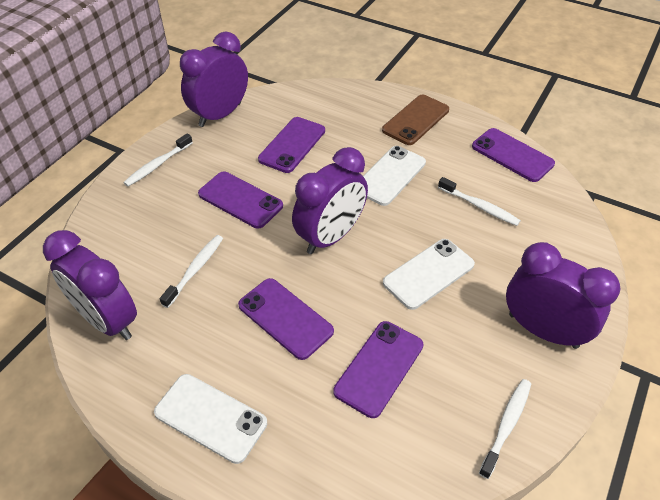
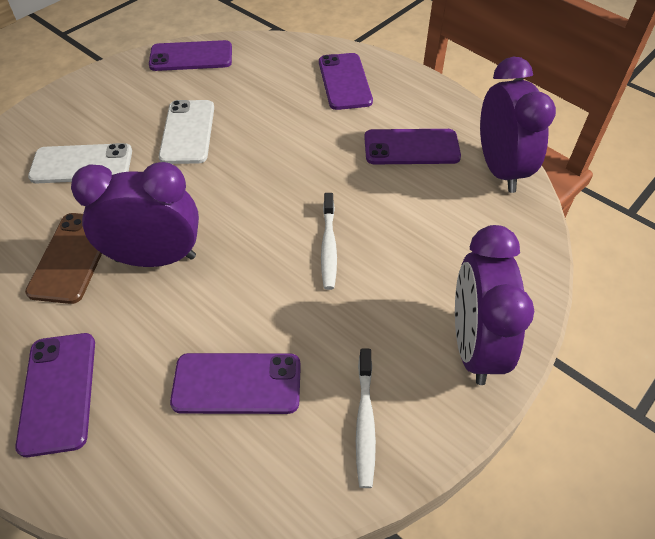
purple clock: [43,230,137,340] [180,31,248,127] [292,147,368,254] [506,242,620,349] = 4 -> [71,162,199,267] [455,225,534,385] [480,57,556,193] = 3
white phone: [154,374,267,464] [363,146,426,206] [383,239,475,310] = 3 -> [28,143,132,183] [159,100,214,164] = 2
white toothbrush: [123,133,193,187] [160,235,223,308] [438,177,521,226] [479,379,531,479] = 4 -> [321,193,337,290] [356,348,376,488] = 2

